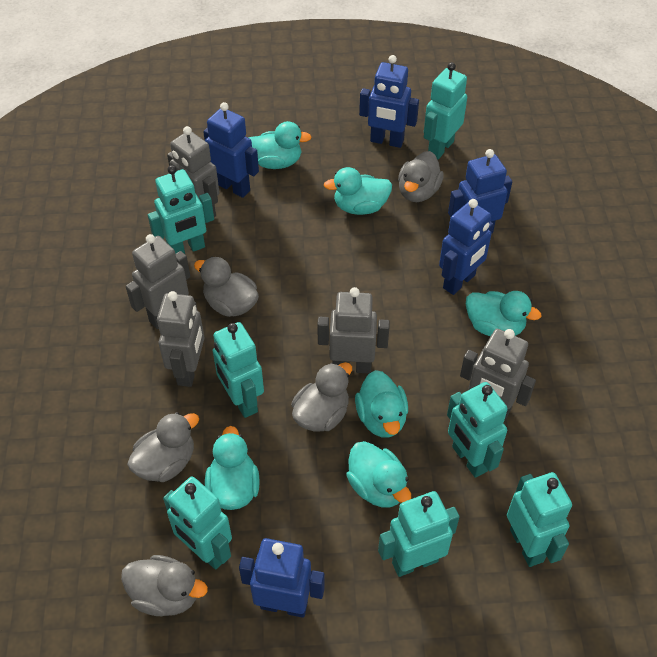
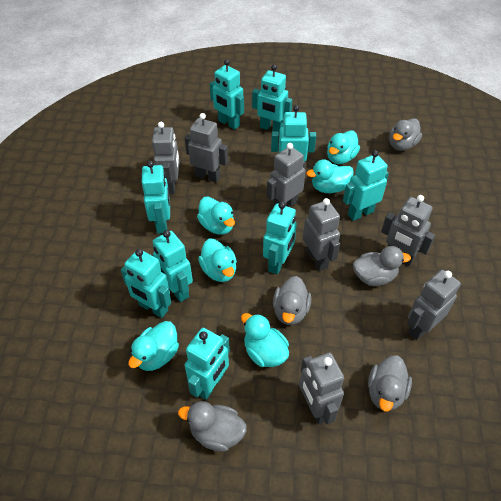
blue robot: [203,102,259,198] [239,538,325,618] [359,55,419,148] [439,199,494,295] [448,149,512,233] = 5 -> none = 0
grey robot: [126,234,190,329] [157,291,205,387] [167,126,219,217] [317,287,390,373] [460,329,536,420] = 5 -> [152,122,180,194] [185,113,228,183] [267,143,306,208] [299,352,344,424] [303,198,340,271] [381,195,435,266] [407,270,461,340] = 7
turquoise robot: [148,165,214,254] [163,477,232,569] [213,322,264,418] [378,491,460,577] [424,62,467,159] [447,382,508,478] [507,472,572,567] = 7 -> [121,249,171,318] [142,161,170,234] [153,230,193,302] [185,328,230,400] [210,59,244,130] [252,65,292,132] [263,202,297,274] [271,105,316,161] [343,150,389,221] = 9

